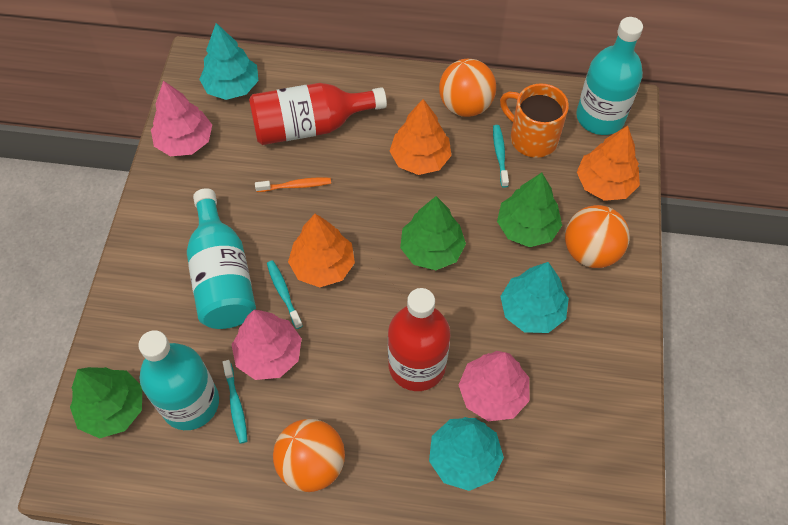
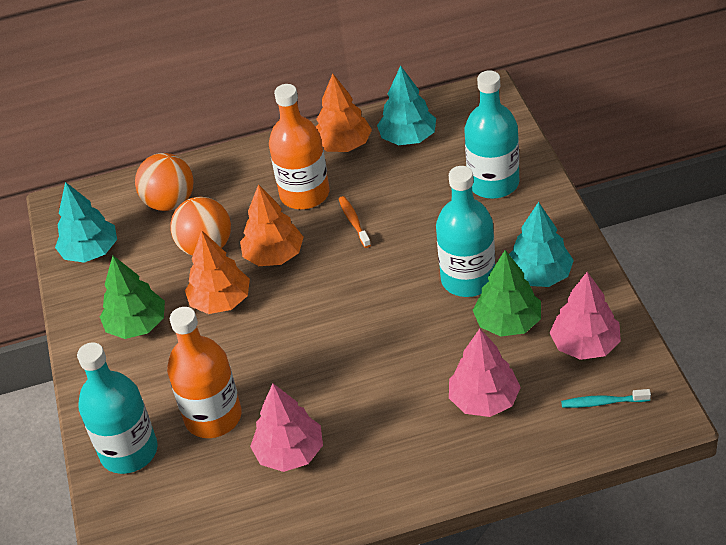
green tree: [70,367,142,438] [400,196,466,270] [497,173,562,247] = 3 -> [100,256,165,339] [473,250,541,336] = 2
orange ball: [273,419,345,492] [439,59,496,117] [565,205,630,268] = 3 -> [135,153,194,211] [170,197,231,256] = 2
orange bottle: none = 0 -> [167,307,242,438] [269,84,329,209] = 2
orange mug: [500,83,569,158] = 1 -> none = 0
red bottle: [249,83,387,145] [388,288,450,391] = 2 -> none = 0
turquoise toothbrush: [222,360,247,444] [267,260,303,329] [493,125,509,188] = 3 -> [561,389,651,408] = 1

